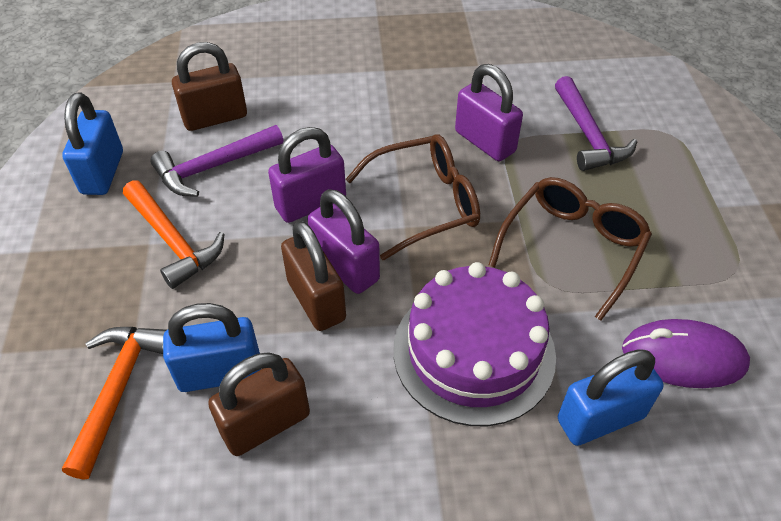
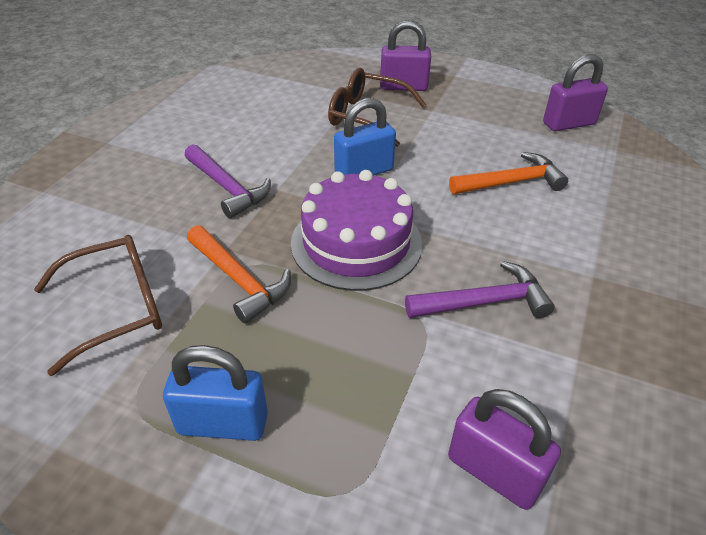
blue padlock: [62,93,123,195] [163,303,261,392] [558,349,664,446] = 3 -> [163,345,268,441] [334,98,396,176] = 2
brown padlock: [172,42,247,131] [208,352,310,456] [281,221,346,331] = 3 -> none = 0
purple mouse: [622,319,750,388] = 1 -> none = 0

